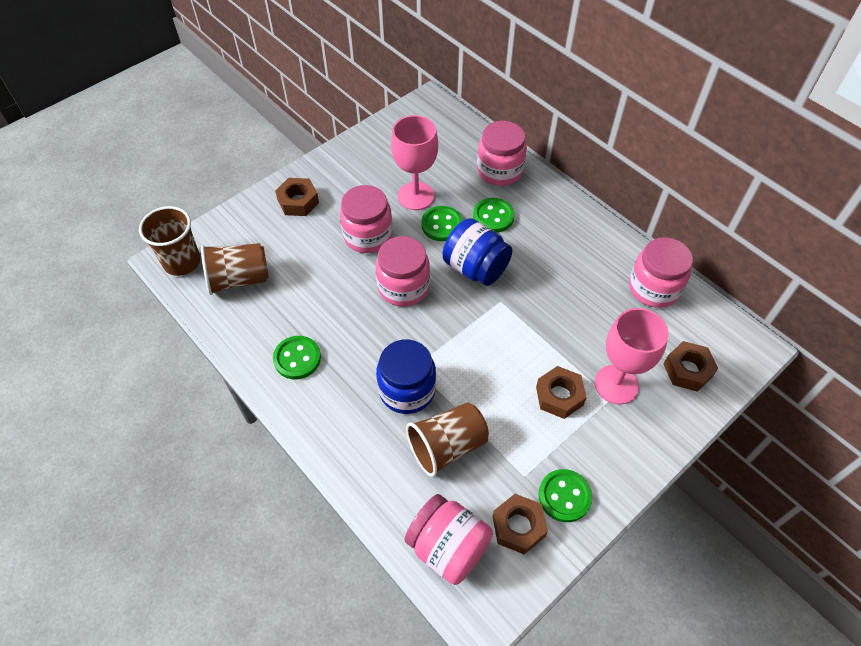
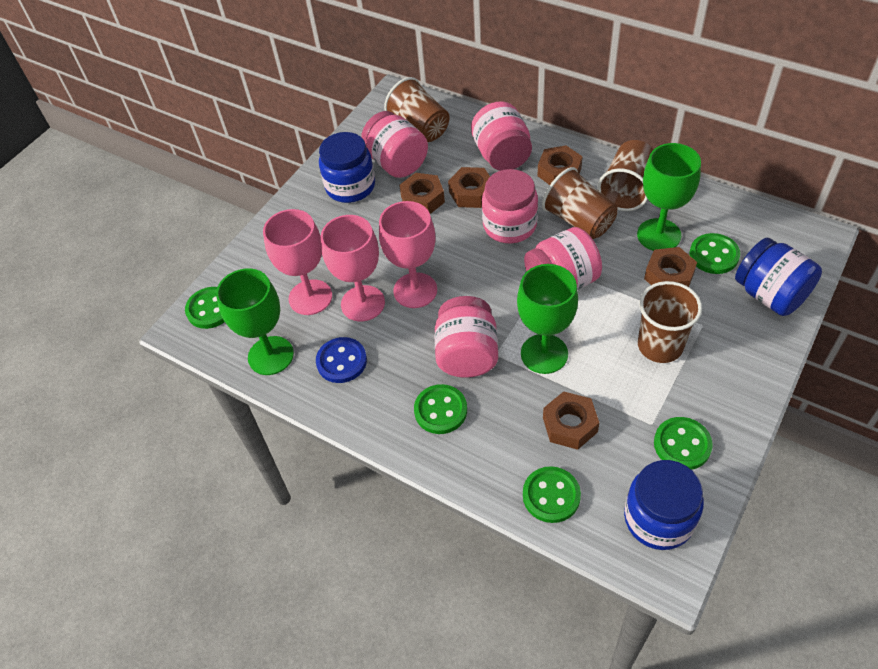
blue button: none = 0 -> [316,337,367,383] = 1
blue jar: [376,339,436,414] [443,218,512,286] = 2 -> [319,132,375,203] [624,460,704,550] [735,238,822,316] = 3
brown cup: [139,206,200,276] [201,243,269,295] [406,402,489,477] = 3 -> [384,77,450,142] [542,167,618,239] [597,140,654,211] [638,281,702,363] = 4
brown nut: [275,178,319,216] [493,494,548,555] [536,366,587,419] [663,341,718,392] = 4 -> [399,173,445,214] [448,167,490,208] [538,145,583,185] [543,391,600,450] [644,247,697,287] = 5
green button: [273,336,321,379] [421,206,463,241] [473,198,515,233] [538,469,592,522] = 4 -> [185,287,225,329] [414,384,467,434] [523,466,581,523] [654,417,713,470] [690,233,740,274] = 5
green goblet: none = 0 -> [216,268,294,375] [517,264,578,374] [637,143,701,251] = 3
pink goblet: [391,115,438,210] [595,308,669,405] = 2 -> [263,209,332,315] [321,215,385,321] [379,201,437,308] = 3

